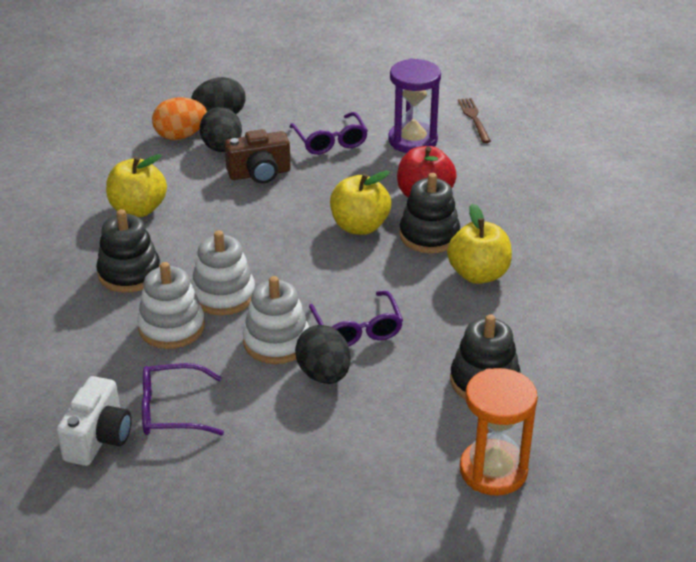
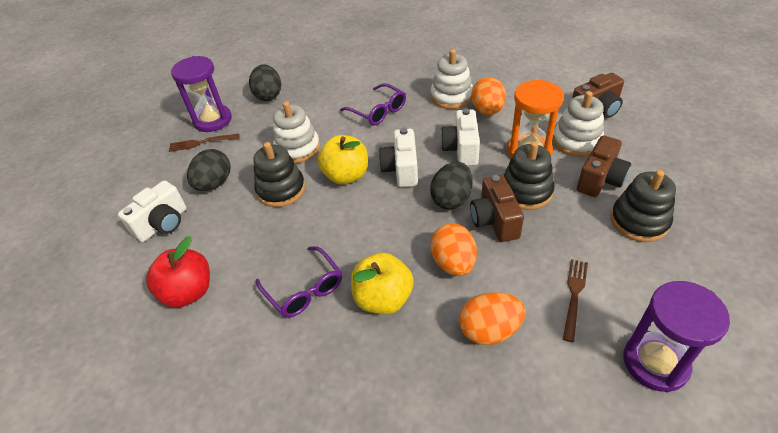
brown camera: [225,129,291,184] = 1 -> [470,175,524,242] [572,73,624,118] [577,135,631,197] = 3
brown fork: [458,98,491,143] = 1 -> [169,134,239,152] [563,259,588,342] = 2
orange egg: [152,97,207,140] = 1 -> [431,223,477,276] [459,292,526,345] [471,77,506,115] = 3
purple glasses: [142,363,224,435] [289,112,368,155] [309,291,403,346] = 3 -> [256,246,342,318] [340,83,406,125] = 2
purple hourglass: [388,59,441,153] = 1 -> [171,56,232,132] [623,281,730,392] = 2
white camera: [57,376,132,466] = 1 -> [118,180,186,242] [379,128,418,187] [441,108,480,166] = 3
yellow apple: [106,154,167,217] [330,171,391,235] [447,204,512,284] = 3 -> [317,135,368,185] [351,253,413,314] = 2

